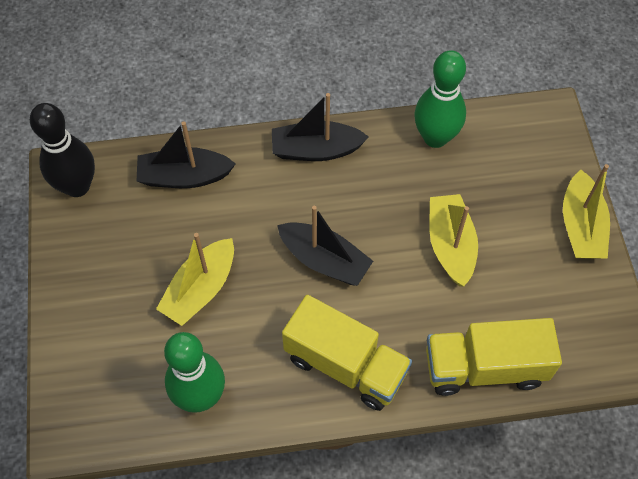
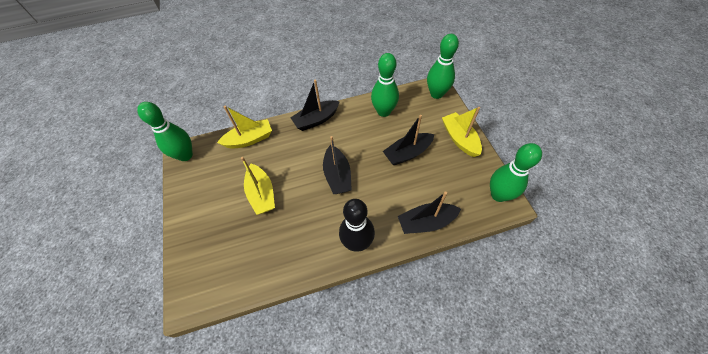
black boat: [137,121,236,188] [272,93,369,161] [277,206,373,286] = 3 -> [291,80,340,131] [323,136,352,194] [383,115,434,165] [398,192,461,234] = 4
green bowling pin: [164,332,225,413] [415,50,466,148] = 2 -> [137,102,193,161] [371,53,399,117] [427,34,459,99] [490,143,542,202] = 4
yellow truck: [282,295,412,411] [426,318,562,396] = 2 -> none = 0

